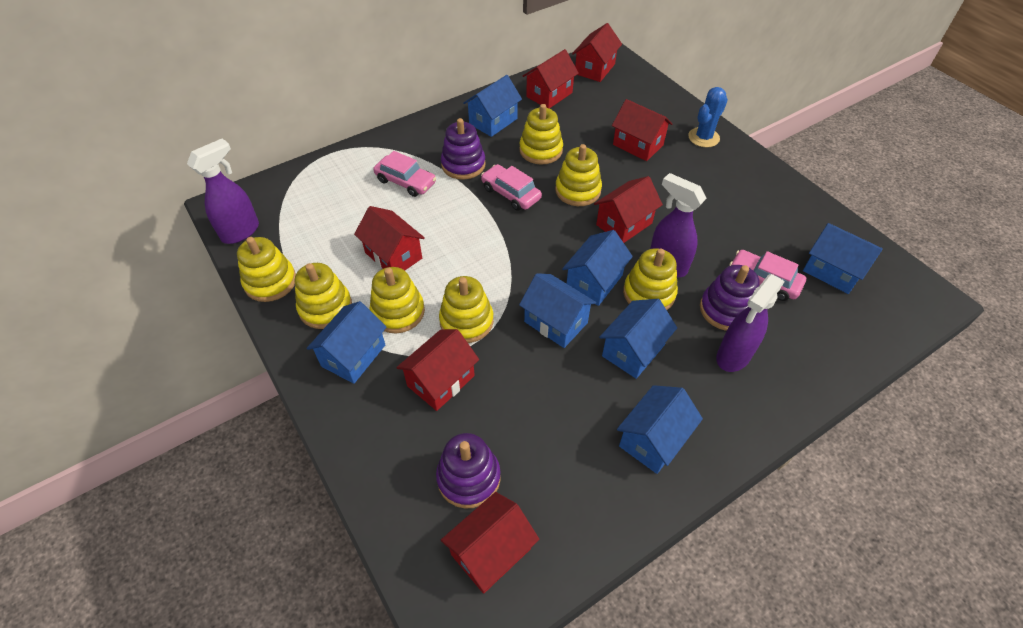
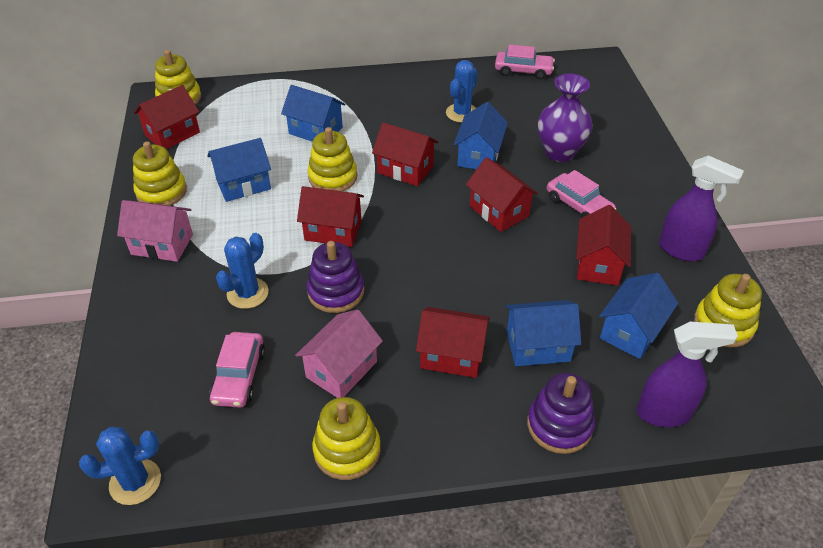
blue cactus: [688,87,728,148] = 1 -> [79,427,161,505] [216,233,269,309] [446,60,478,123] = 3
blue house: [306,301,387,384] [463,75,522,137] [519,273,596,348] [562,230,633,306] [599,299,677,379] [617,385,703,474] [803,223,883,294] = 7 -> [207,138,271,202] [281,85,345,142] [453,102,508,169] [505,300,581,366] [599,273,678,359] = 5
pink house: none = 0 -> [117,200,193,262] [295,310,383,398] = 2
purple spray bottle: [187,139,259,244] [650,173,707,277] [716,274,785,372] = 3 -> [637,322,738,427] [659,155,744,261] = 2
purple stacking toy: [436,433,501,509] [441,118,486,180] [700,265,760,331] = 3 -> [307,241,364,313] [527,373,595,454] = 2
purple vase: none = 0 -> [538,74,592,162] = 1
red house: [354,206,425,270] [396,329,479,411] [441,492,539,593] [523,49,579,109] [572,23,622,82] [594,176,663,243] [612,99,673,161] = 7 -> [134,85,200,149] [297,186,364,247] [372,122,438,186] [416,307,490,378] [466,157,538,232] [576,205,631,286] = 6
yellow stacking toy: [237,237,296,302] [295,263,352,329] [369,267,425,333] [439,276,494,343] [519,104,563,165] [555,144,602,206] [623,248,678,310] = 7 -> [133,141,187,206] [155,50,201,105] [308,127,357,191] [312,397,381,480] [694,274,762,347] = 5

